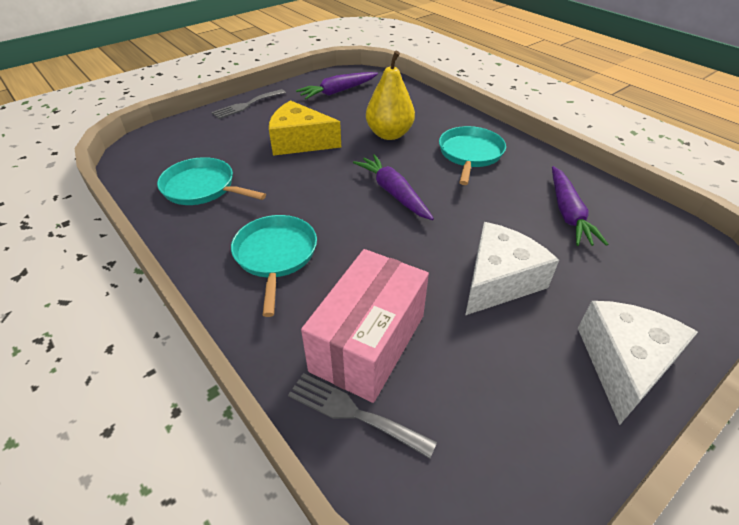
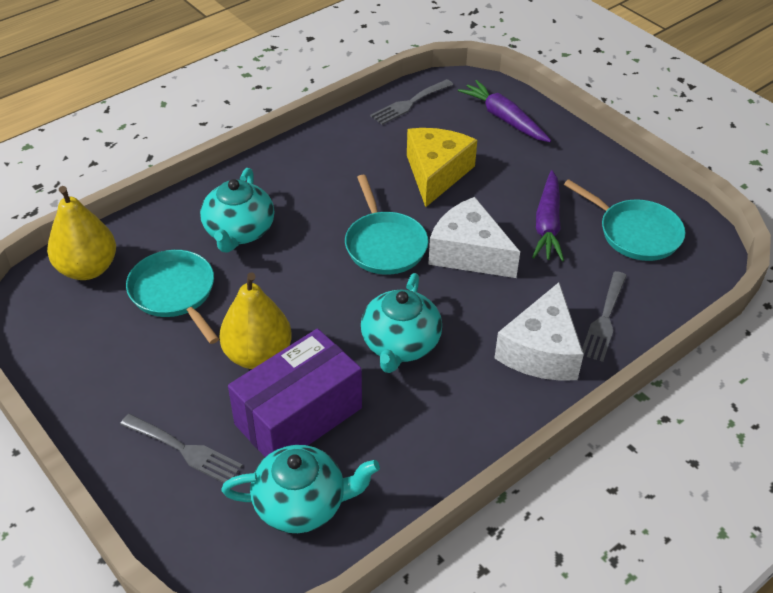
grey fork: [212,89,286,119] [288,373,437,459] = 2 -> [120,414,243,483] [370,79,453,125] [582,271,627,362] = 3
pink box: [301,249,429,403] = 1 -> none = 0
purple box: none = 0 -> [228,328,362,457] = 1
purple carrot: [296,72,378,99] [353,154,434,220] [552,166,608,246] = 3 -> [458,80,551,142] [532,170,564,261] = 2
turquoise teapot: none = 0 -> [200,168,274,253] [221,445,380,533] [361,273,442,373] = 3
yellow pear: [366,51,415,140] = 1 -> [47,186,116,280] [219,272,292,369] = 2

